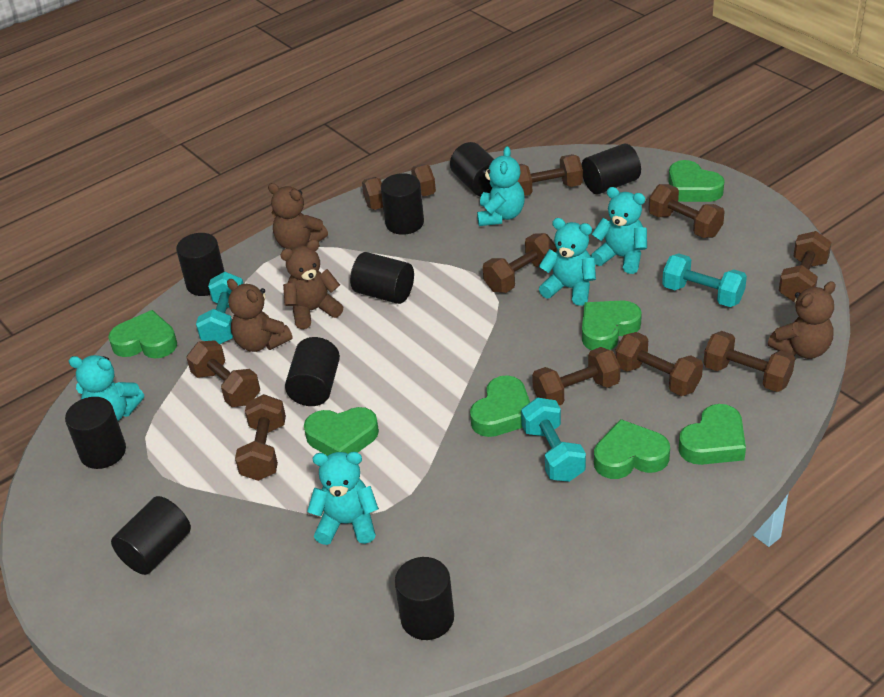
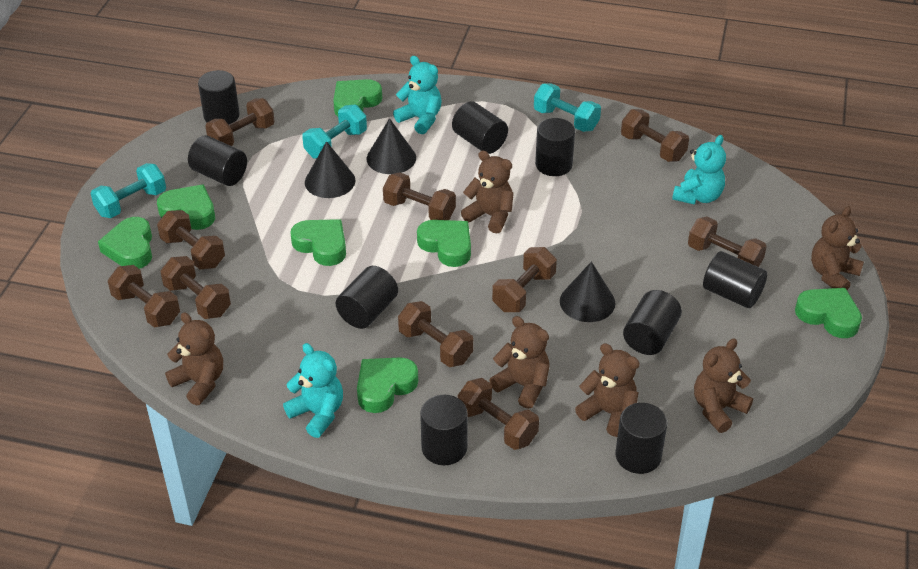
black cone: none = 0 -> [305,141,356,198] [367,118,416,174] [560,261,616,322] = 3
brown teddy bear: [227,279,292,352] [268,183,328,250] [280,239,343,329] [768,281,836,359] = 4 -> [165,312,223,405] [461,151,514,233] [489,316,549,409] [575,343,640,437] [694,338,753,433] [811,206,864,290] = 6
turquoise teddy bear: [69,355,144,421] [307,452,379,545] [477,146,525,226] [539,218,596,306] [591,187,647,274] = 5 -> [283,343,343,438] [393,56,442,134] [672,135,726,205] = 3

